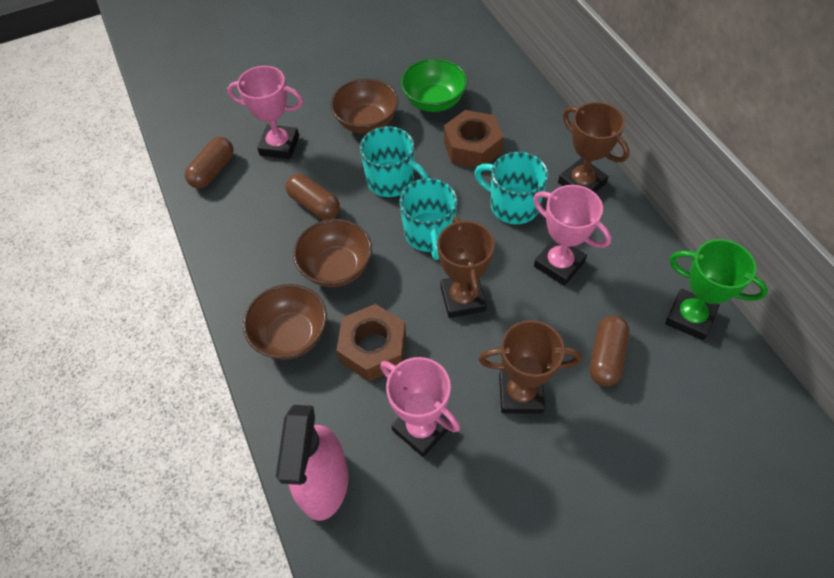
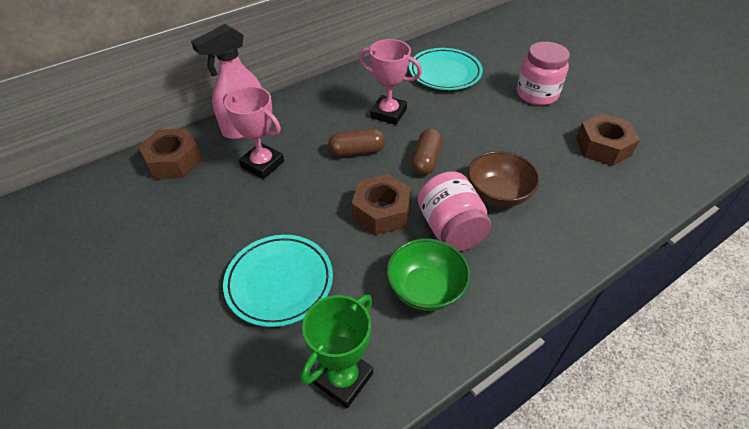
brown bowl: [243,284,327,360] [293,219,372,287] [330,79,399,134] = 3 -> [468,151,540,207] = 1
brown capsule: [185,137,234,188] [286,174,340,220] [590,315,629,386] = 3 -> [328,129,385,157] [411,129,442,175] = 2
brown nut: [336,304,406,381] [444,110,504,168] = 2 -> [138,129,202,179] [352,174,412,235] [576,113,640,166] = 3
brown trophy: [437,217,495,318] [479,320,582,414] [558,102,629,193] = 3 -> none = 0
pink jar: none = 0 -> [418,171,491,251] [517,42,570,105] = 2
pink trophy: [227,66,303,159] [380,357,460,457] [533,185,611,286] = 3 -> [223,86,284,179] [359,39,422,125] = 2
turquoise mug: [360,126,429,197] [399,178,457,260] [474,152,549,224] = 3 -> none = 0
turquoise plate: none = 0 -> [223,235,333,327] [409,48,483,90] = 2

